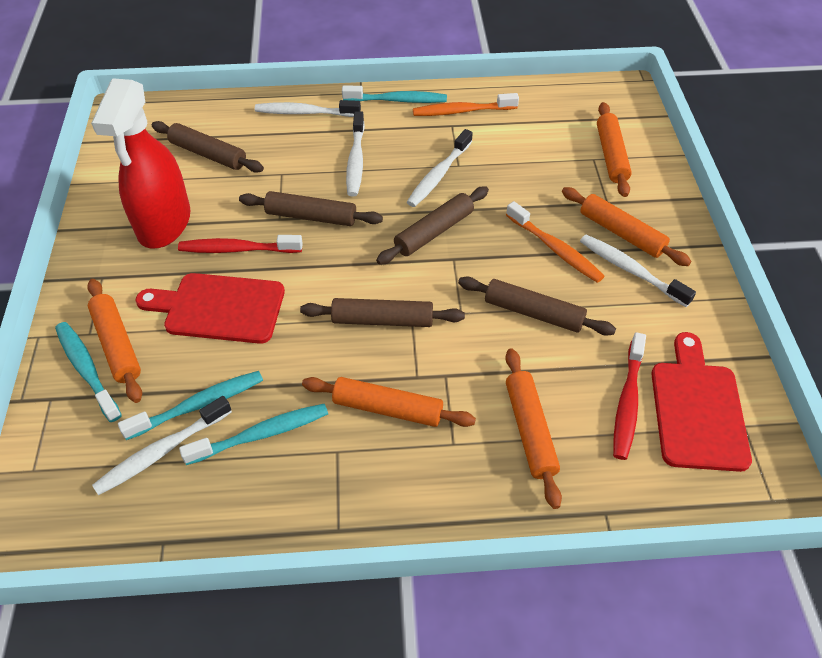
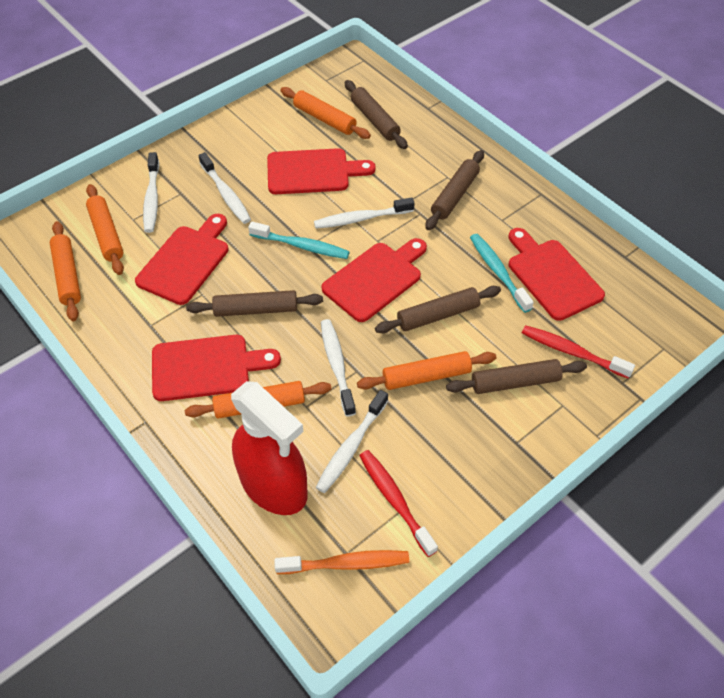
orange toothbrush: [413,93,519,116] [506,201,605,283] = 2 -> [274,550,409,574] = 1
red cutting board: [135,273,285,344] [651,332,752,472] = 2 -> [135,214,229,305] [152,335,281,401] [267,148,376,194] [322,238,427,322] [508,228,605,321] = 5
turquoise toothbrush: [55,322,122,422] [118,371,263,440] [179,404,328,465] [342,86,447,103] = 4 -> [248,222,350,259] [470,234,534,313] = 2

